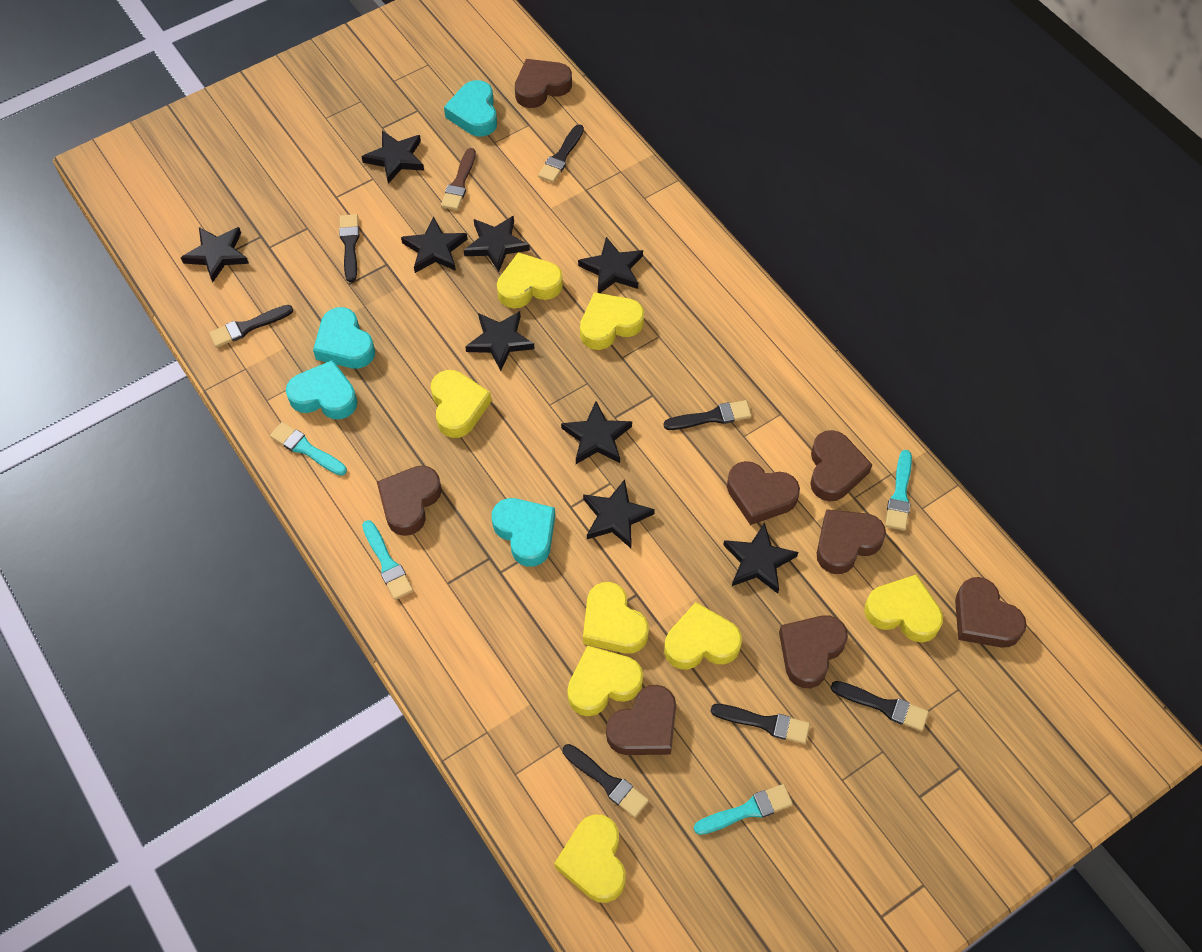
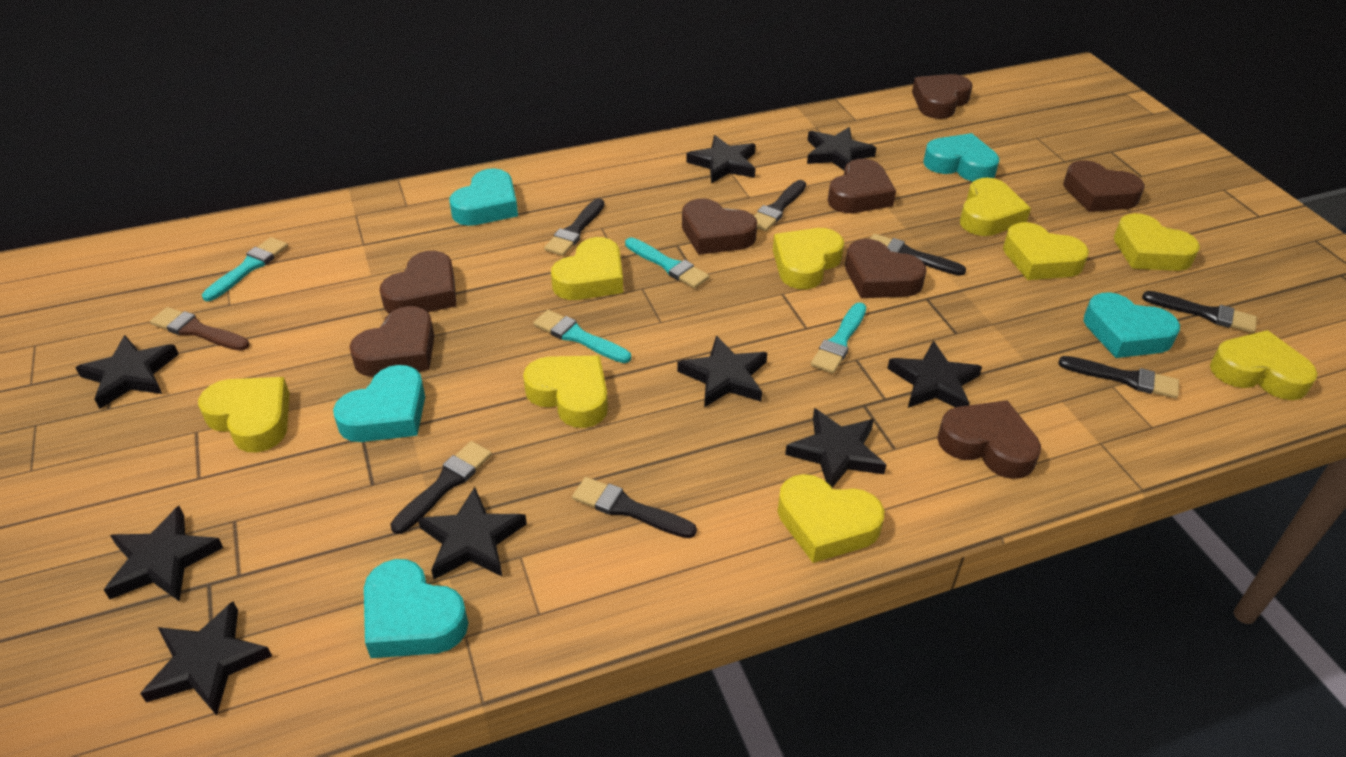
turquoise heart: [286,360,357,419] [313,307,375,368] [444,80,497,137] [492,498,555,567] = 4 -> [333,365,425,442] [364,559,468,658] [449,168,518,226] [923,133,999,182] [1084,292,1180,358] = 5
yellow heart: [431,370,492,438] [497,252,563,308] [554,815,626,903] [567,646,643,716] [580,292,644,350] [583,582,649,654] [664,602,742,670] [864,574,943,642] = 8 -> [198,377,290,452] [523,356,608,428] [551,237,623,300] [773,228,844,289] [777,474,884,563] [960,178,1031,236] [1003,222,1089,280] [1114,213,1200,271] [1210,330,1318,400] = 9

